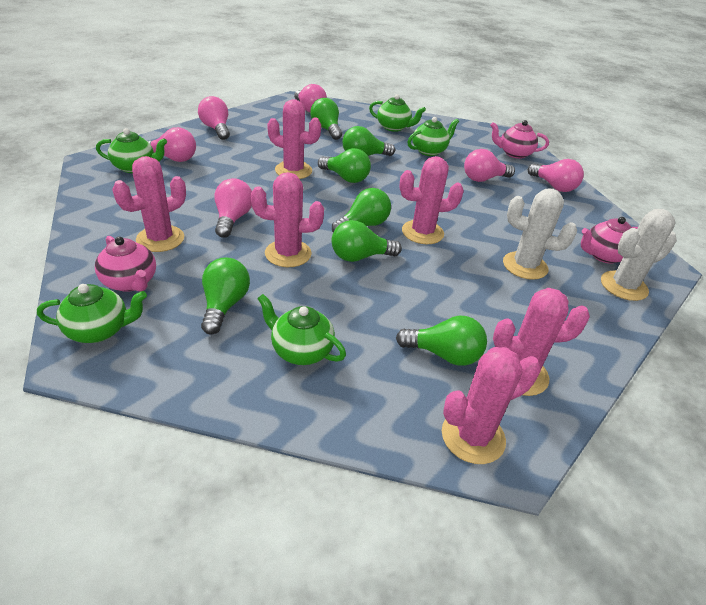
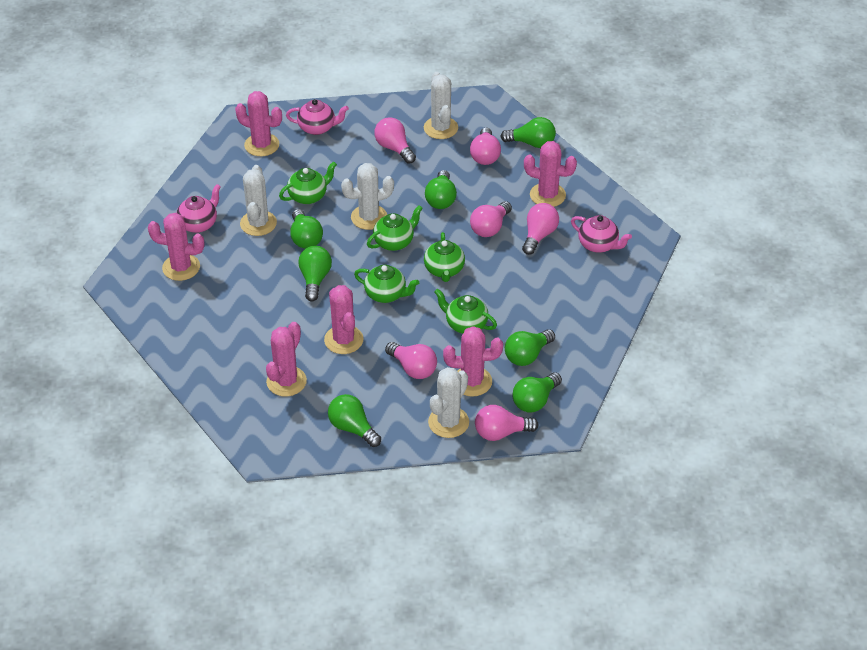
white cactus: [503,188,577,280] [601,209,677,301] = 2 -> [240,165,277,236] [341,163,394,230] [424,72,458,139] [428,367,469,438] = 4

